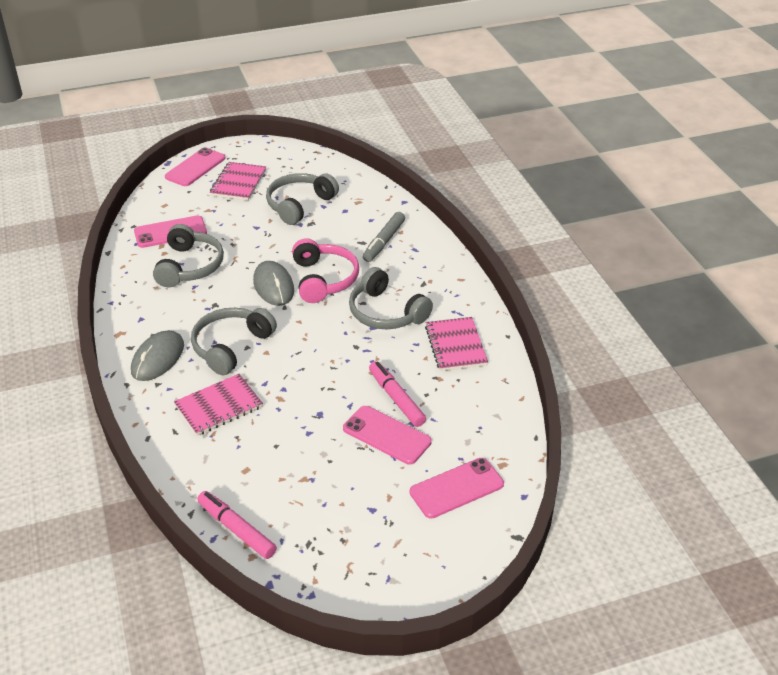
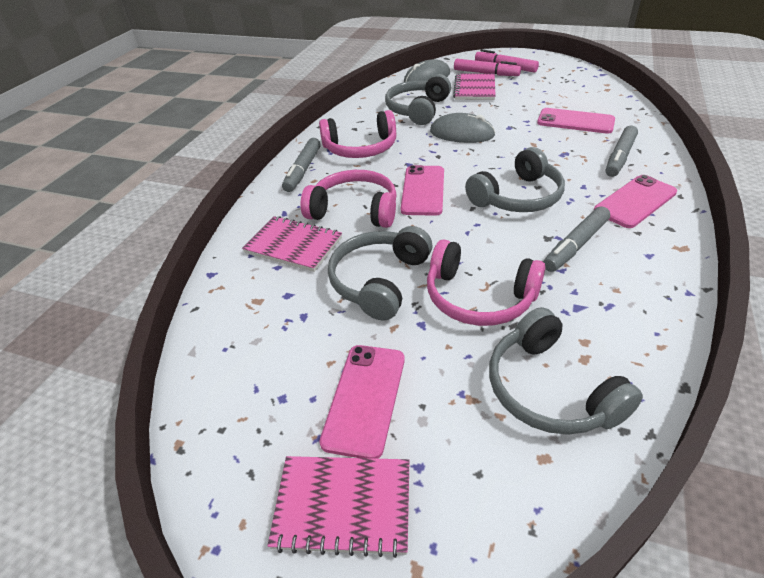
grey marker: [363,212,405,262] = 1 -> [282,138,321,192] [543,206,610,272] [606,126,638,177] = 3
pink headphones: [292,238,359,303] = 1 -> [301,170,397,228] [319,110,396,158] [427,239,545,326] = 3

